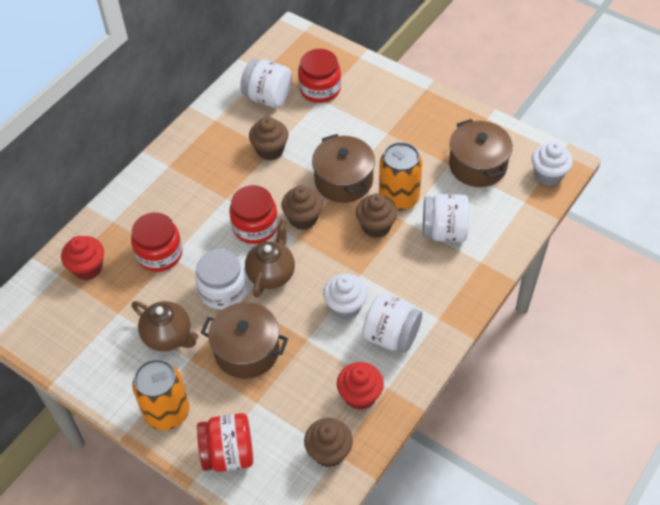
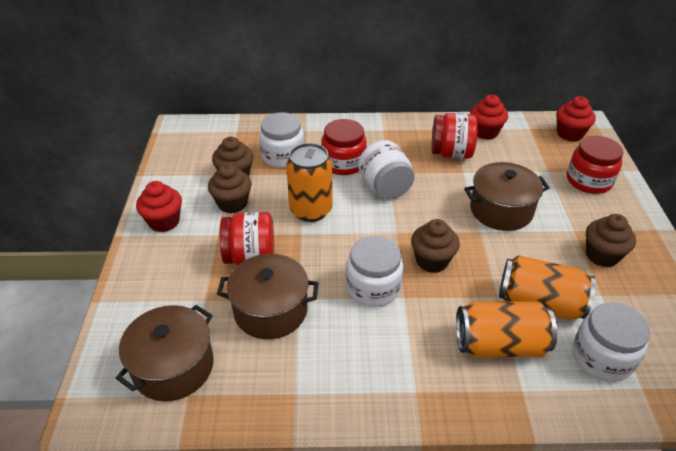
brown teapot: [132,301,198,351] [245,219,295,298] = 2 -> none = 0
orange can: [132,359,189,430] [379,142,422,211] = 2 -> [286,143,333,222] [456,302,557,357] [499,255,596,320] = 3
red cupcake: [61,236,104,280] [337,362,384,410] = 2 -> [136,181,182,232] [470,94,508,140] [556,96,596,142] = 3
white cupcake: [323,274,368,319] [532,142,573,186] = 2 -> none = 0

